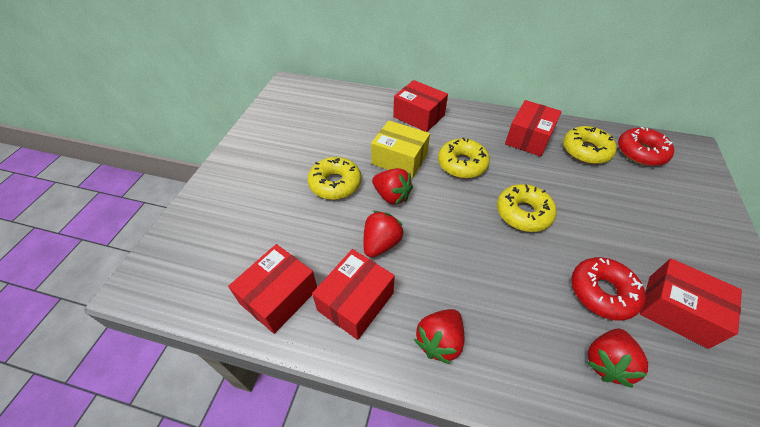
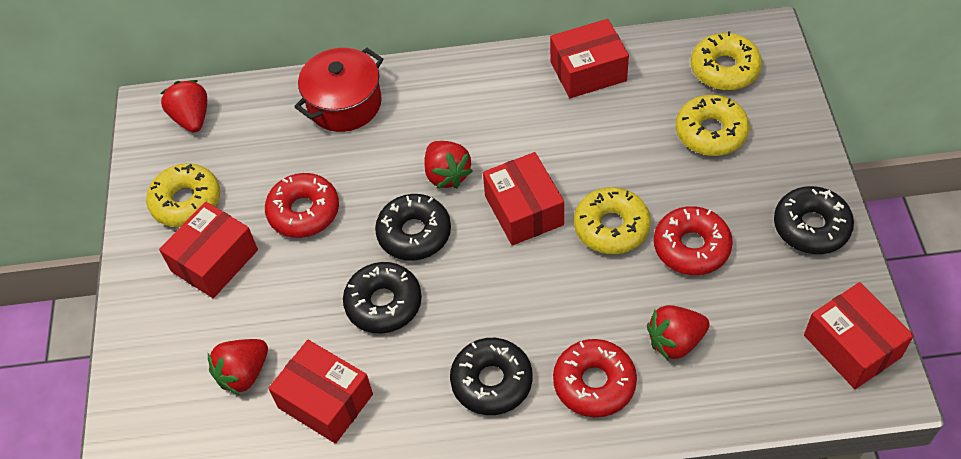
black donut: none = 0 -> [343,262,422,334] [375,194,451,261] [450,338,533,415] [774,186,854,254] = 4
red donut: [571,257,646,320] [618,127,674,166] = 2 -> [265,173,339,238] [553,339,637,417] [654,206,733,275] = 3
red pot: none = 0 -> [294,48,383,132] = 1
yellow box: [371,120,430,178] = 1 -> none = 0

